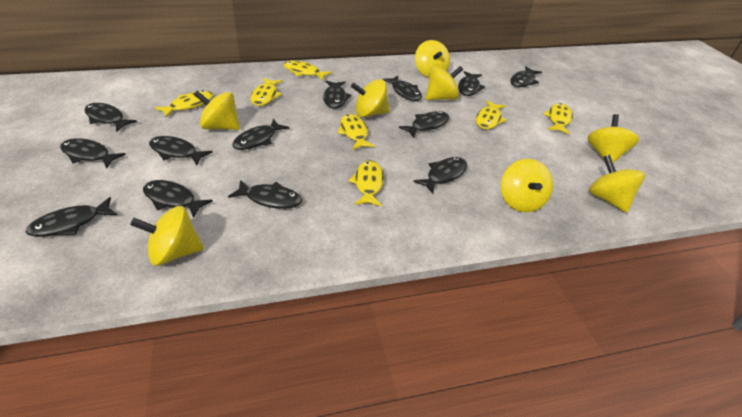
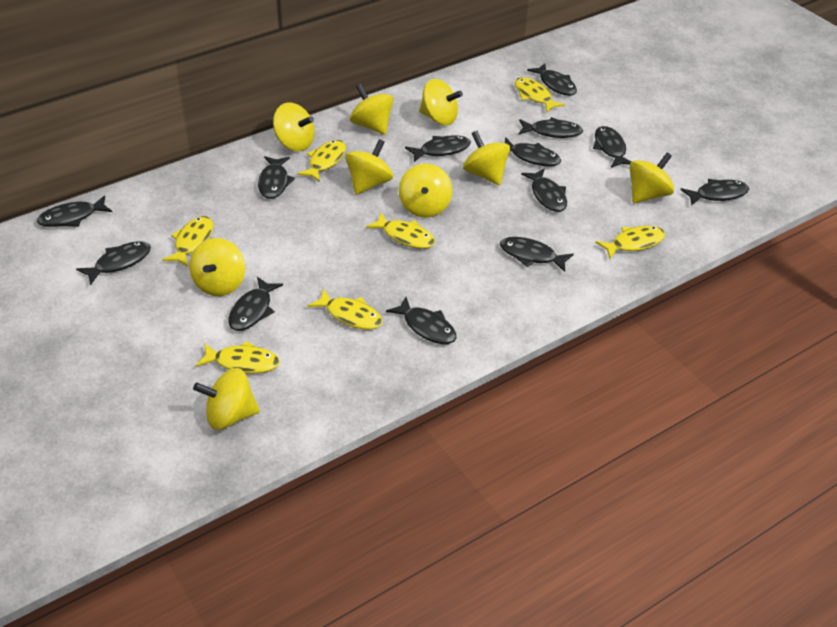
yellow spinning top: [130,206,204,266] [194,91,240,130] [351,79,390,118] [415,40,450,77] [426,66,463,100] [501,159,553,212] [588,114,639,163] [589,155,645,213] = 8 -> [190,238,245,296] [193,368,260,430] [273,102,314,151] [346,139,393,195] [350,84,393,135] [399,164,452,218] [419,79,463,125] [463,131,510,185] [630,153,674,203] = 9

